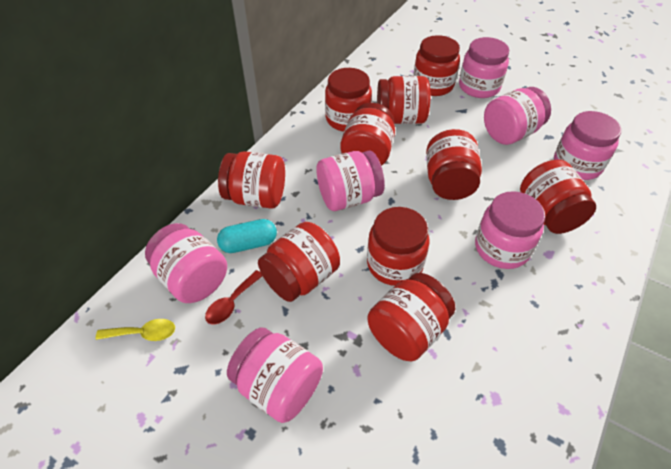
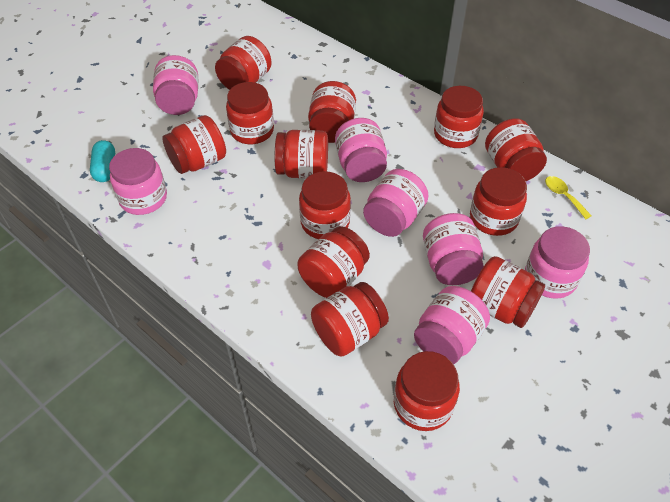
red jar: [218,151,285,209] [258,222,340,302] [325,68,372,132] [340,103,395,166] [367,207,429,286] [368,273,455,361] [377,76,430,124] [413,35,460,96] [426,129,482,200] [520,160,596,234] = 10 -> [162,115,226,174] [215,36,272,90] [226,82,274,144] [275,130,328,179] [297,226,370,298] [299,171,351,239] [308,81,356,143] [311,282,389,357] [394,351,460,431] [434,86,484,148] [470,167,527,236] [471,256,545,328] [485,118,547,181] = 13
red spoon: [205,270,262,324] = 1 -> none = 0

